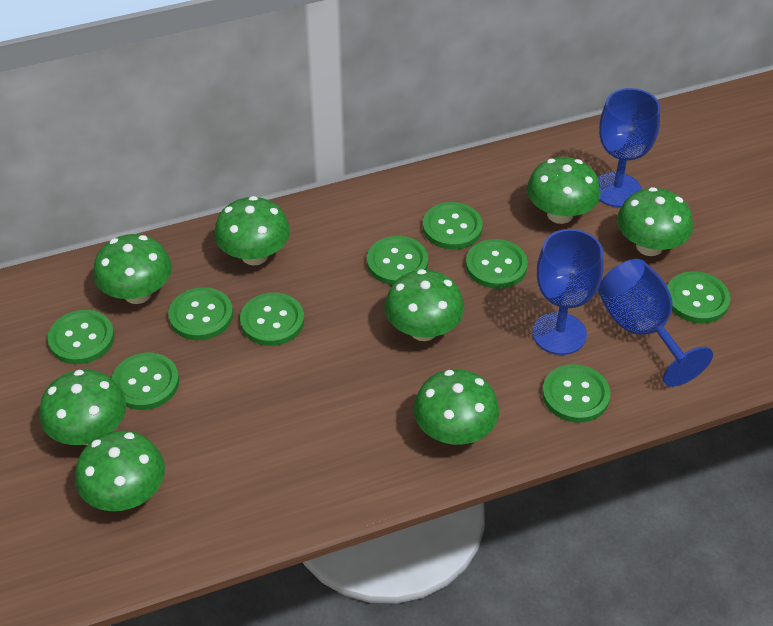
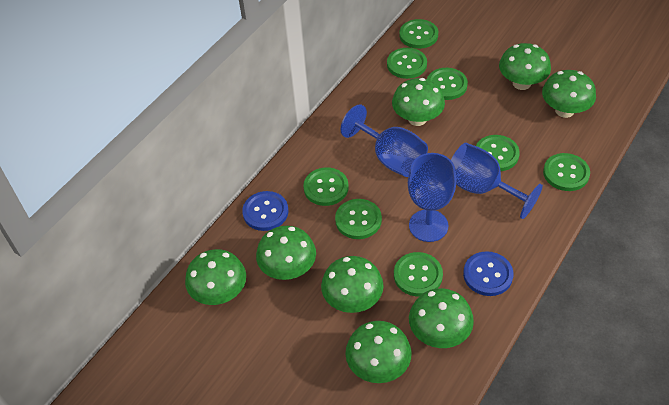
blue button: none = 0 -> [242,191,288,231] [463,251,513,296] = 2
green button: [48,310,114,364] [112,353,179,410] [168,287,233,340] [240,293,304,346] [367,236,428,285] [423,202,483,250] [466,239,528,289] [542,364,611,423] [667,271,730,323] = 9 -> [303,167,349,206] [335,199,382,239] [387,48,427,79] [394,252,443,297] [399,19,438,49] [427,68,468,100] [476,135,520,171] [543,153,590,191] = 8

